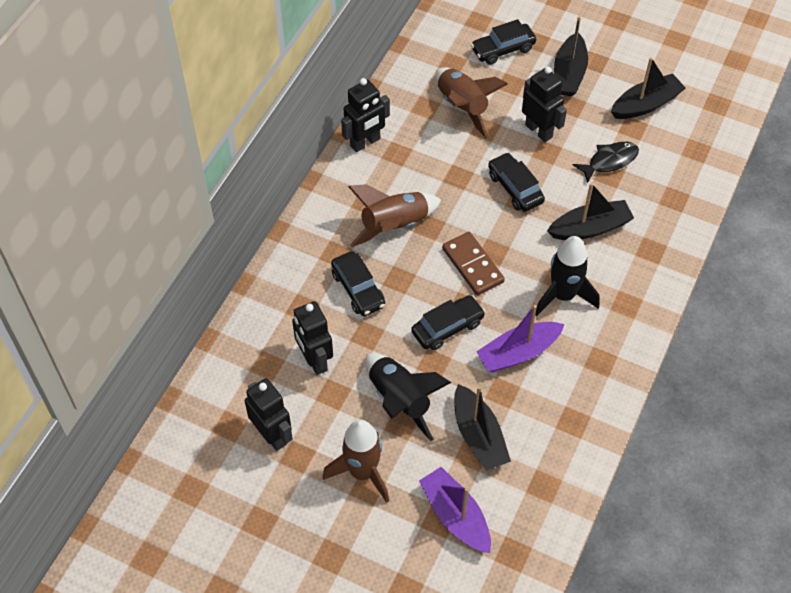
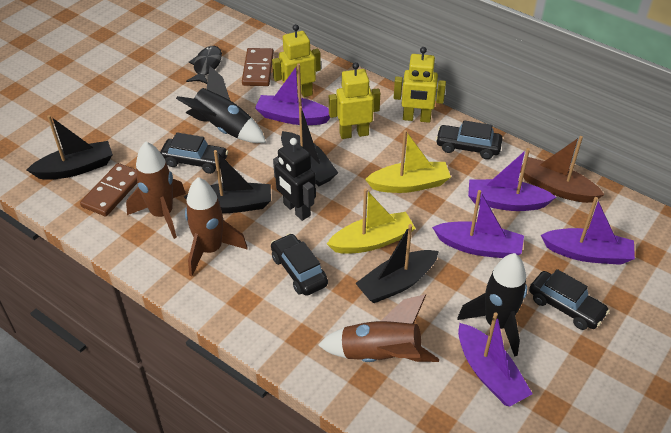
black robot: [245,378,293,451] [292,301,333,375] [341,78,390,152] [522,67,567,142] = 4 -> [273,138,316,221] = 1
brown boat: none = 0 -> [520,136,604,203] = 1
brown domino: [442,232,505,295] = 1 -> [80,163,137,217] [242,48,274,86] = 2
purple boat: [419,467,491,553] [476,305,564,372] = 2 -> [255,64,330,125] [432,190,524,258] [458,312,533,406] [468,148,556,211] [541,197,635,265] = 5
yellow boat: none = 0 -> [327,189,416,254] [365,130,451,193] = 2
yellow robot: none = 0 -> [272,24,321,97] [329,62,380,139] [394,47,446,123] = 3

